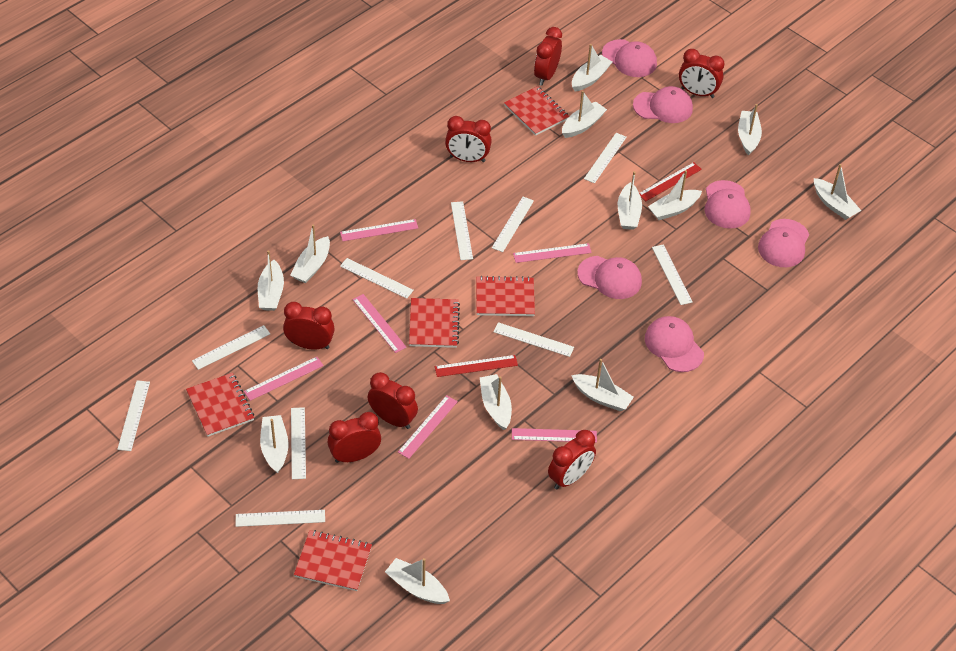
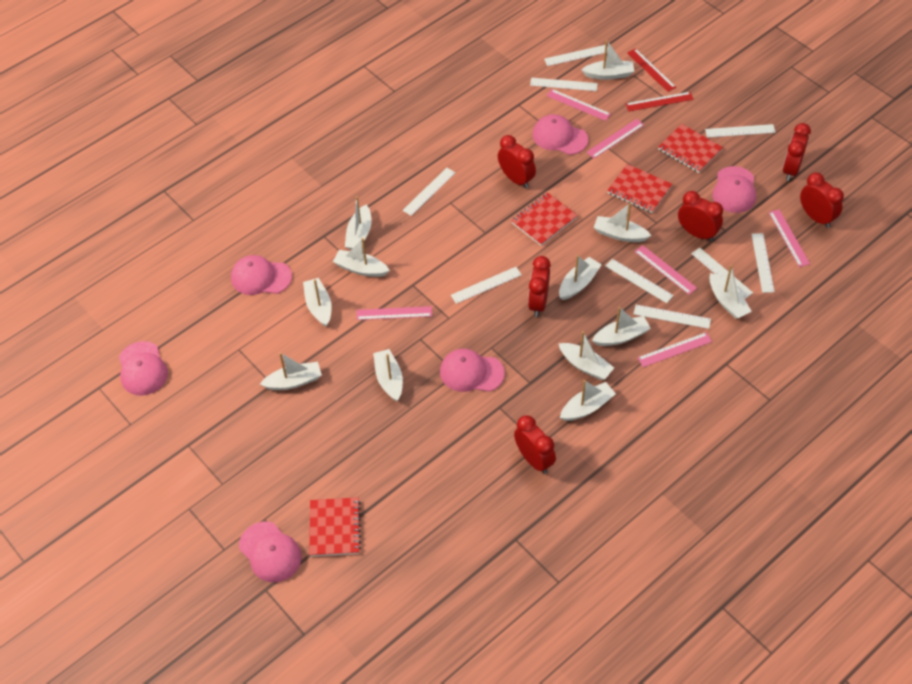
red clock: [283,302,335,350] [328,412,381,463] [368,372,418,429] [445,116,492,162] [534,27,562,86] [548,430,596,489] [679,49,725,98] = 7 -> [498,135,536,188] [514,415,556,474] [528,256,551,317] [678,191,723,241] [783,123,811,181] [800,172,844,228] = 6
red notebook: [186,373,254,437] [294,530,372,591] [409,298,460,348] [476,276,535,316] [504,86,569,136] = 5 -> [309,497,361,557] [511,192,578,246] [607,164,673,213] [658,124,723,173] = 4
white ruler: [117,380,150,451] [192,325,270,370] [236,510,325,527] [291,407,306,479] [340,258,414,299] [451,201,473,260] [492,197,534,252] [493,322,574,357] [584,133,627,183] [652,244,693,305] = 10 -> [402,168,456,216] [451,267,522,304] [530,78,598,91] [544,45,608,66] [605,259,674,303] [634,305,711,329] [691,248,753,299] [705,124,776,138] [751,233,775,293] = 9

